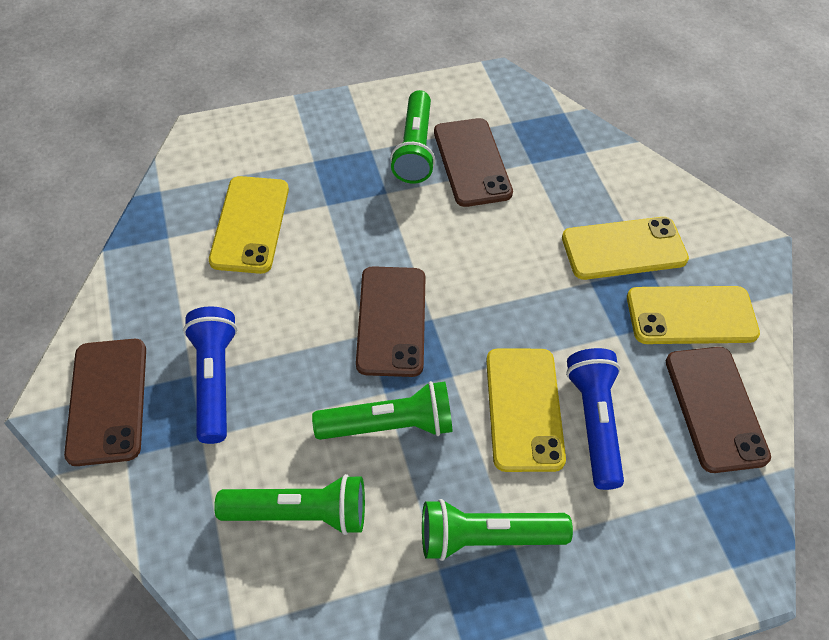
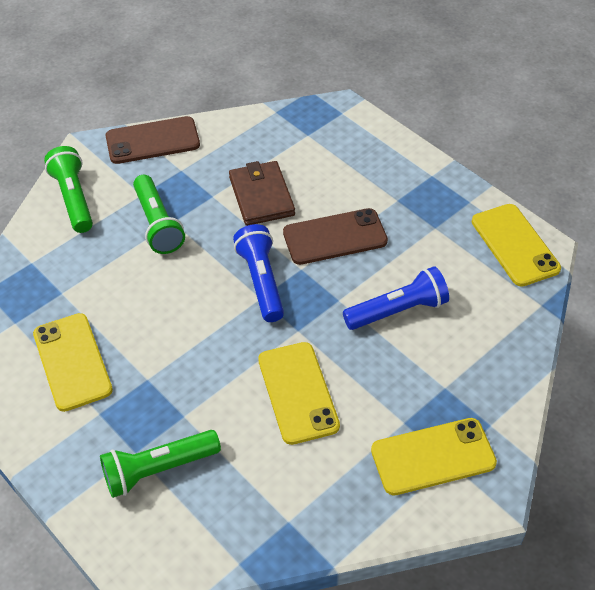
brown phone: [64,339,146,466] [356,266,426,377] [434,118,513,207] [666,347,771,473] = 4 -> [106,116,200,164] [283,208,388,265] = 2
brown wallet: none = 0 -> [229,161,295,226] = 1
green flashlight: [214,474,365,535] [312,381,453,440] [390,90,435,183] [422,499,573,561] = 4 -> [44,146,93,233] [100,430,221,498] [133,175,185,254] = 3

